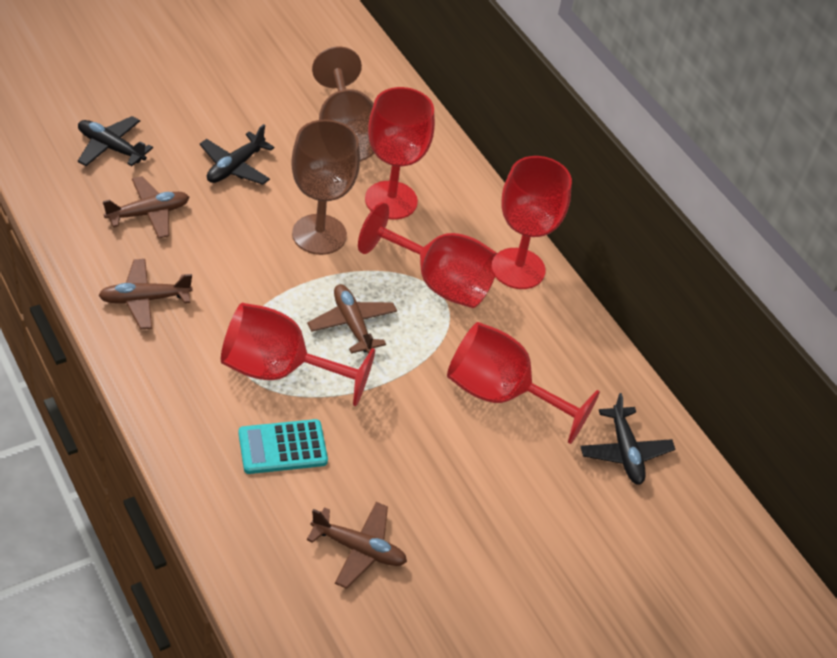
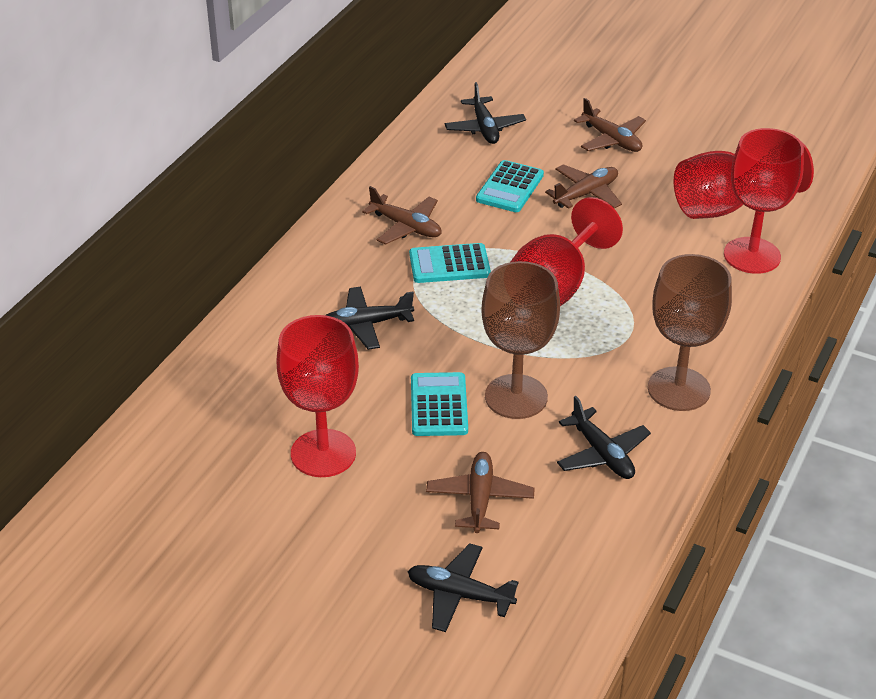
black plane: [78,116,153,166] [200,124,274,185] [580,393,675,485] = 3 -> [325,287,414,350] [407,543,519,632] [445,82,526,144] [557,396,651,479] = 4
red goblet: [221,303,375,406] [358,202,500,308] [365,87,435,219] [447,322,600,444] [495,156,572,289] = 5 -> [277,315,359,477] [511,197,623,306] [674,142,814,219] [724,128,804,274] = 4
turquoise calculator: [238,419,328,474] = 1 -> [409,243,491,283] [411,372,468,436] [476,160,544,212] = 3

